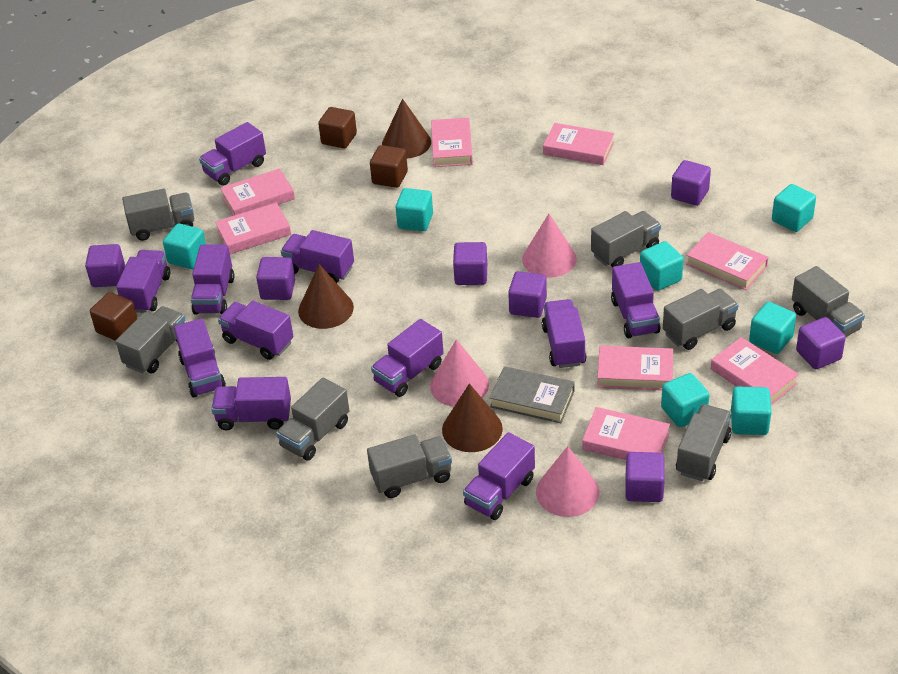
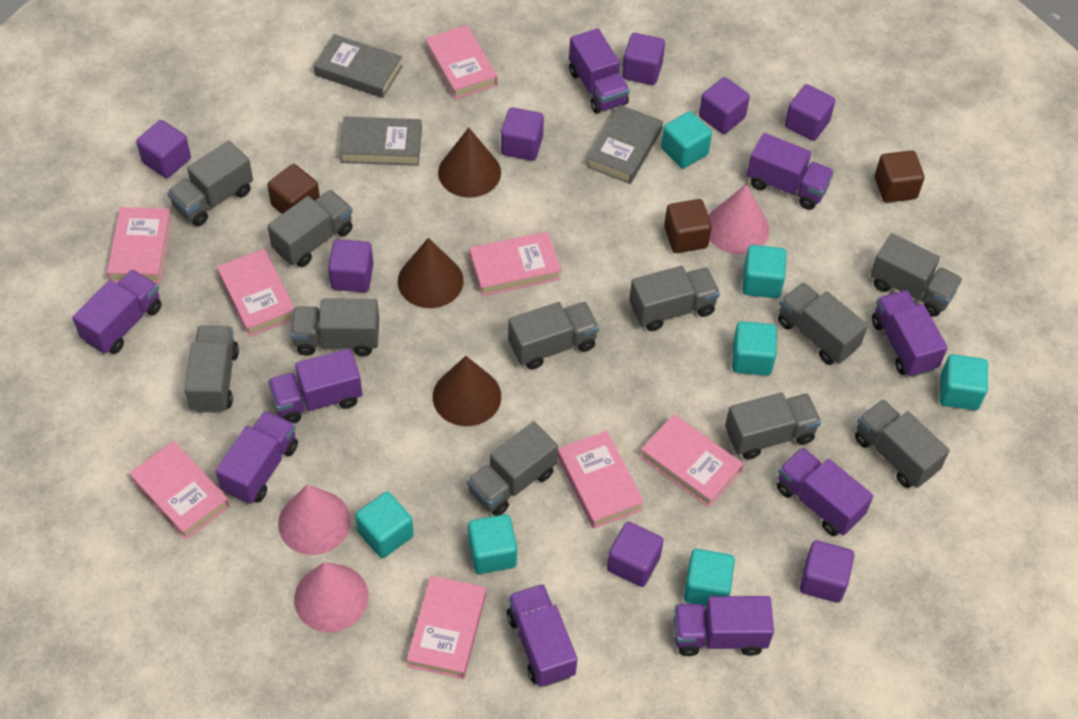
grey book: [490,366,575,423] = 1 -> [313,34,403,98] [339,116,422,166] [587,105,663,184] = 3
grey truck: [116,306,185,374] [122,189,194,241] [276,378,350,461] [367,435,452,498] [591,211,661,268] [663,289,738,350] [676,404,731,481] [792,266,865,337] = 8 -> [167,141,253,226] [184,326,239,413] [267,190,353,267] [291,298,379,356] [467,421,558,516] [508,302,599,370] [629,266,720,331] [725,392,821,460] [778,283,868,365] [855,400,950,488] [870,233,962,317] = 11
purple cube: [85,244,125,287] [256,257,295,300] [453,242,487,285] [508,271,547,318] [625,452,665,502] [671,160,711,206] [796,317,846,369] = 7 -> [136,120,191,178] [328,239,373,292] [501,107,544,161] [607,522,664,587] [622,33,665,85] [699,77,750,134] [785,84,835,141] [800,540,854,603] = 8
purple truck: [116,250,170,313] [174,318,226,397] [191,244,234,315] [199,122,266,185] [211,377,291,430] [218,301,293,360] [281,230,354,283] [371,319,444,397] [463,432,535,520] [542,299,586,368] [611,262,660,338] = 11 -> [72,270,162,354] [215,411,298,504] [268,348,362,423] [507,584,577,687] [569,28,629,114] [674,596,774,656] [747,133,834,210] [777,447,873,536] [872,290,948,377] = 9

